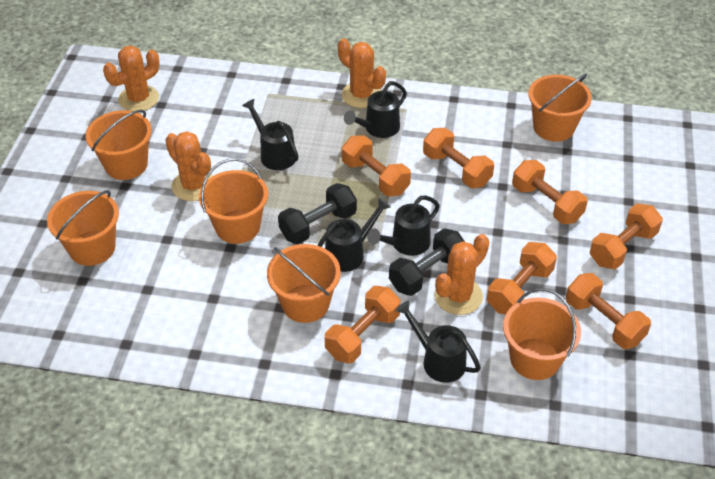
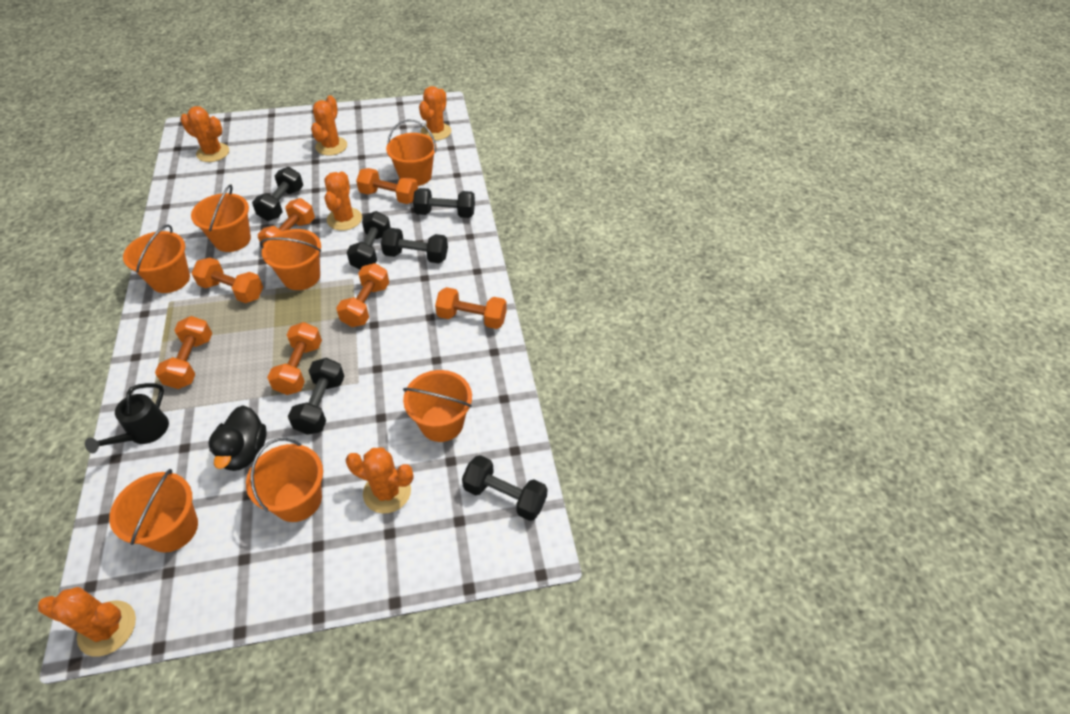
black duck: none = 0 -> [209,405,267,471] = 1
black dumbbell: [278,183,357,244] [389,228,465,296] = 2 -> [252,167,303,221] [288,358,344,435] [347,211,391,270] [381,228,448,263] [413,188,475,218] [462,455,548,521] = 6
black watering can: [242,99,299,170] [317,198,391,272] [344,81,407,138] [367,196,440,256] [395,301,481,383] = 5 -> [85,383,169,453] = 1
orange bucket: [47,190,119,266] [86,110,152,180] [199,158,268,244] [267,244,341,323] [503,288,581,380] [528,74,592,142] = 6 -> [109,469,198,553] [123,224,190,293] [191,184,251,252] [246,438,323,522] [260,229,321,290] [386,120,437,186] [403,370,472,442] = 7
orange cactus: [103,45,160,111] [165,131,213,201] [338,38,386,108] [434,234,489,315] = 4 -> [38,587,136,657] [181,106,229,162] [311,95,347,156] [324,171,362,231] [346,447,414,514] [419,86,451,141] = 6

